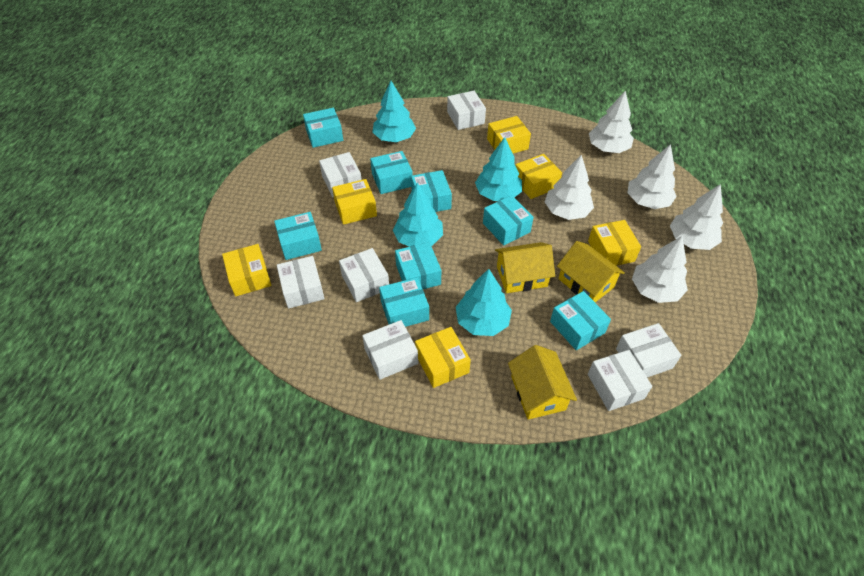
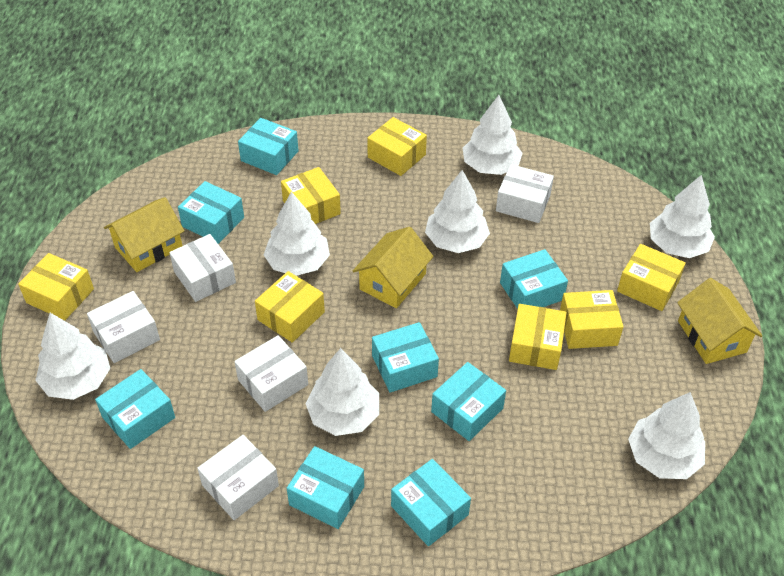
turquoise tree: [372,81,416,142] [393,183,443,247] [456,269,512,336] [475,137,522,201] = 4 -> none = 0
white box: [277,256,324,309] [319,152,362,197] [339,248,389,302] [362,320,418,380] [447,91,486,130] [588,350,652,411] [616,323,681,377] = 7 -> [87,291,160,363] [169,234,236,302] [197,435,279,520] [234,335,308,412] [496,164,554,223] = 5
white tree: [545,155,594,220] [589,91,634,153] [628,144,677,209] [632,236,688,303] [670,184,723,250] = 5 -> [35,313,110,400] [264,192,330,276] [306,348,379,436] [425,170,490,253] [463,95,523,175] [628,392,705,479] [650,175,715,258] = 7
yellow box: [222,244,271,296] [332,179,377,225] [415,327,471,388] [487,116,531,153] [515,154,562,199] [588,220,641,266] = 6 -> [18,253,94,320] [255,271,325,343] [281,167,341,224] [367,117,427,176] [509,304,566,370] [560,290,624,349] [617,244,686,311] = 7

